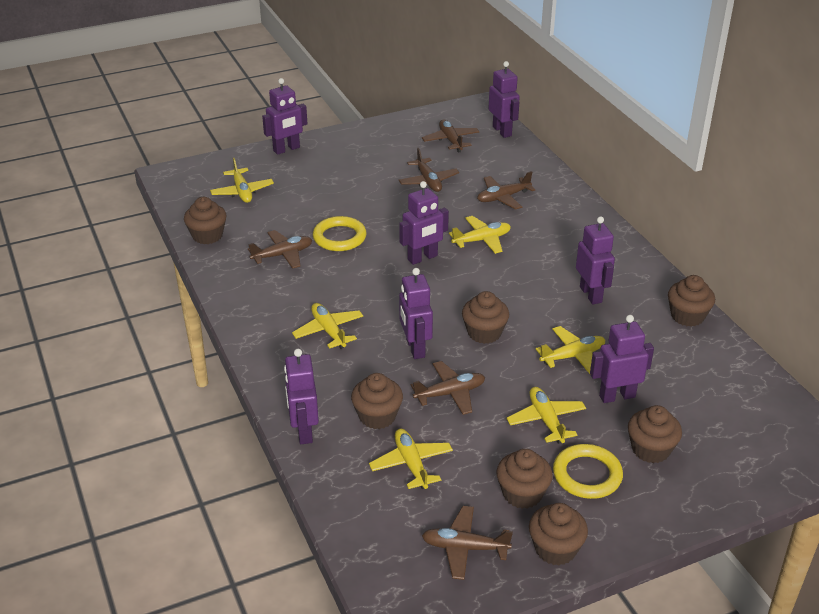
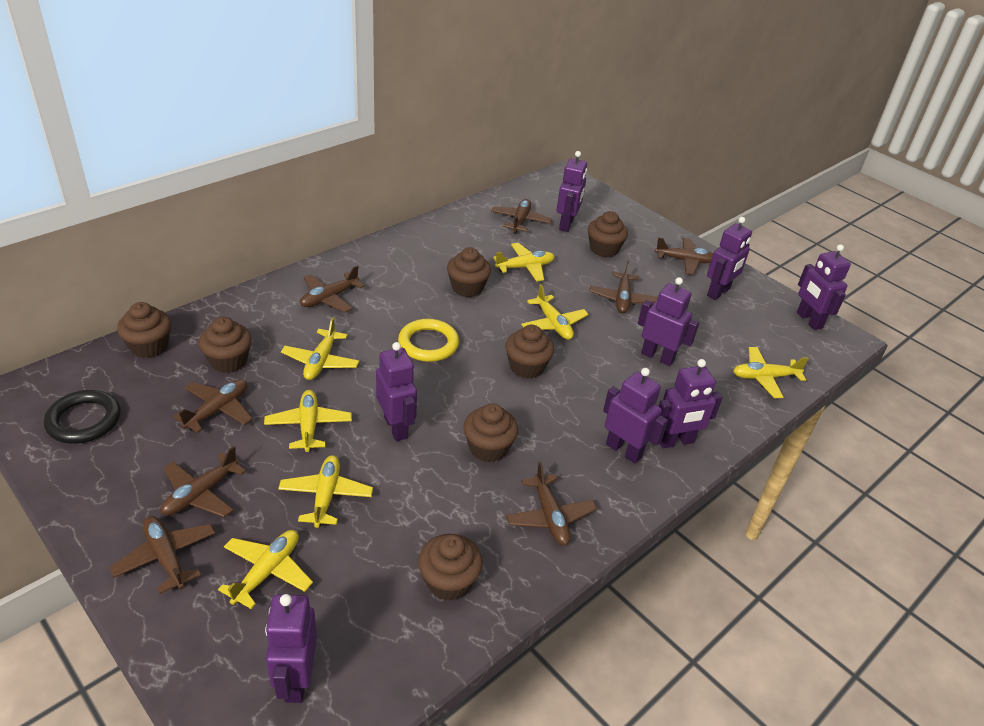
black ring: none = 0 -> [44,390,121,444] = 1
brown plane: [248,230,312,269] [399,148,459,192] [411,361,485,415] [422,119,479,153] [422,506,513,580] [477,171,536,210] = 6 -> [110,516,215,594] [161,446,246,517] [173,379,253,433] [300,265,364,313] [491,199,552,234] [506,462,597,546] [589,261,658,313] [655,238,714,275] = 8
purple robot: [262,78,308,155] [284,349,319,444] [399,181,449,265] [399,268,433,359] [488,61,520,138] [576,216,615,304] [590,315,654,403] = 7 -> [265,594,317,703] [376,342,417,441] [557,151,587,232] [603,368,668,463] [638,277,699,366] [659,359,723,448] [707,217,752,300] [797,244,851,330] = 8
yellow plane: [210,158,274,203] [292,303,363,349] [369,428,453,489] [449,216,511,254] [506,387,586,444] [536,326,605,374] = 6 -> [218,530,313,609] [264,390,352,452] [278,455,373,528] [281,317,360,380] [493,243,555,282] [521,284,589,340] [733,347,809,398] = 7
yellow ring: [313,216,366,251] [553,444,623,499] = 2 -> [398,319,459,362] = 1

